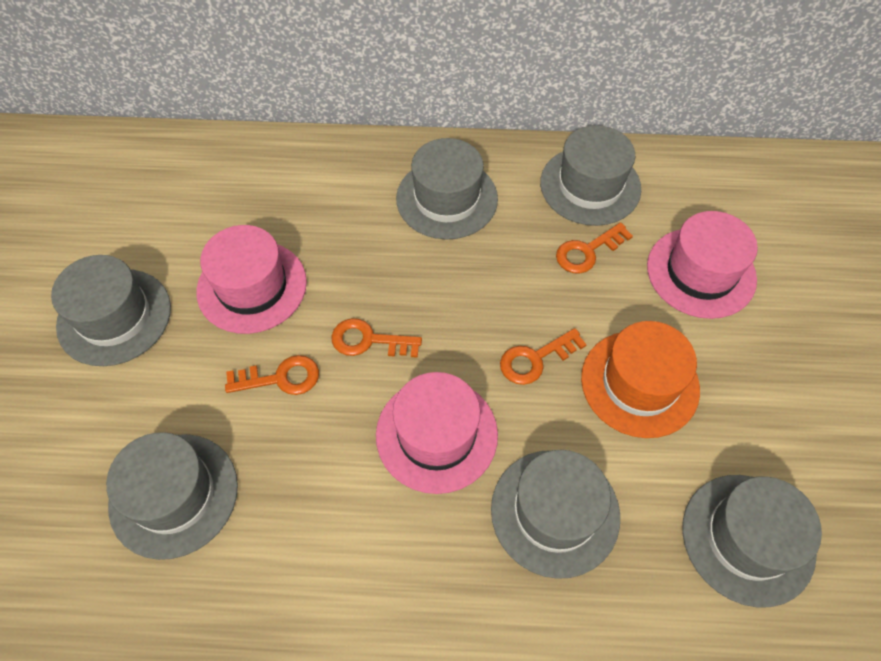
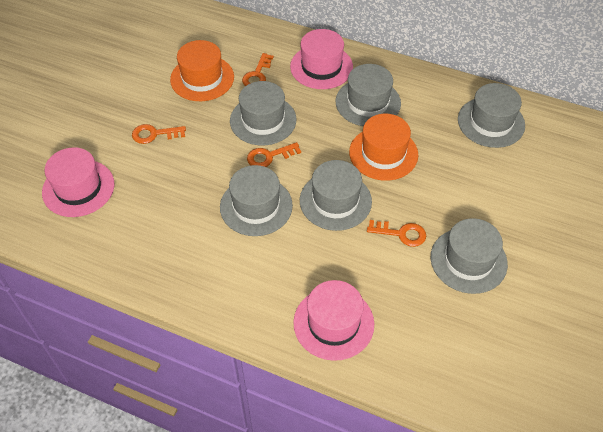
orange hat: [581,321,700,438] = 1 -> [170,40,234,101] [349,114,418,181] = 2

